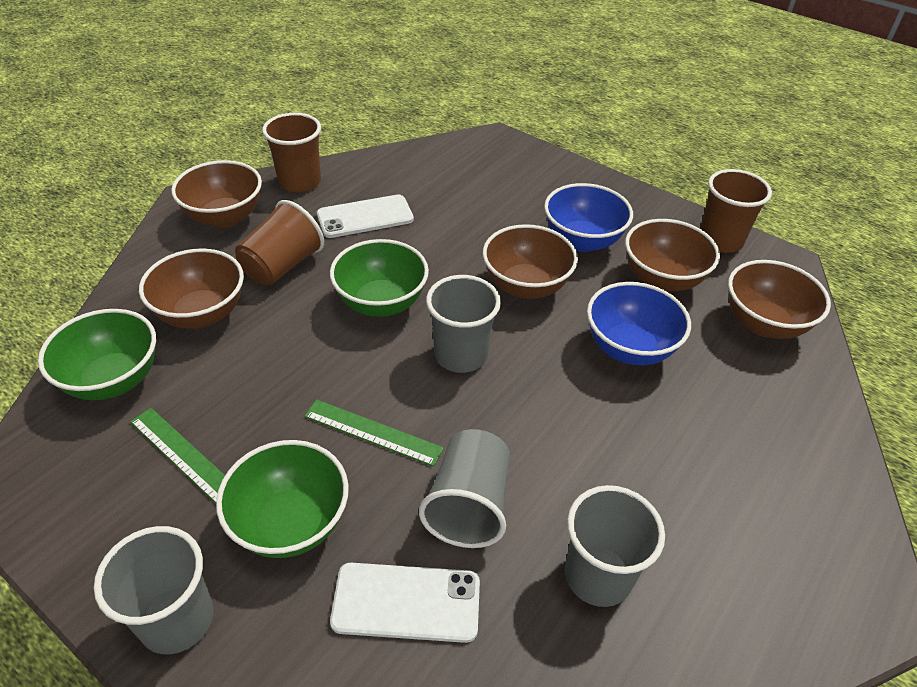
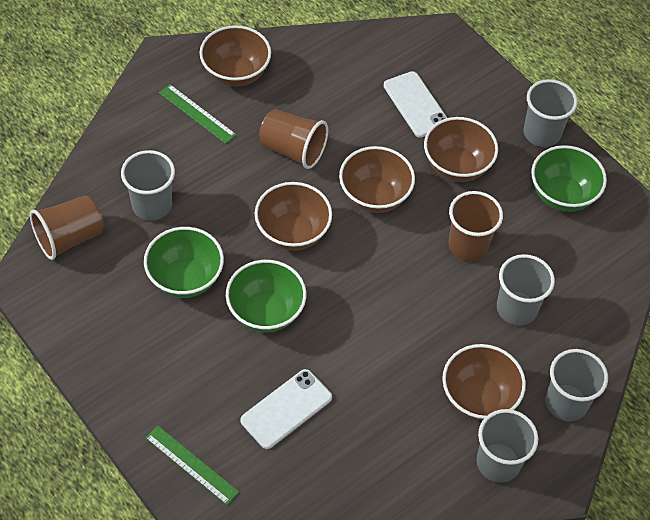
blue bowl: [544,183,633,252] [587,282,691,365] = 2 -> none = 0
grey cup: [94,526,214,654] [419,429,510,548] [426,275,501,373] [565,485,665,607] = 4 -> [121,150,175,220] [477,409,538,483] [497,254,555,325] [524,79,578,147] [546,349,608,421] = 5

